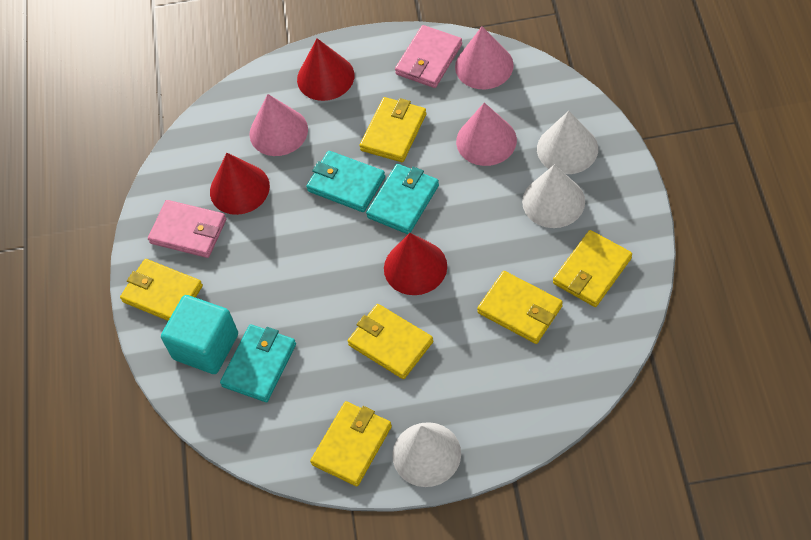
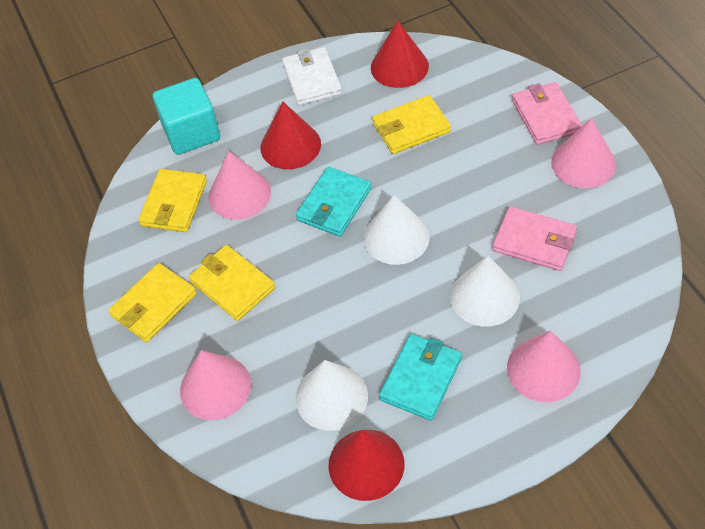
pink cone: [249,94,308,156] [455,26,514,89] [456,103,517,166] = 3 -> [180,350,251,420] [209,151,271,220] [507,330,581,402] [551,118,616,188] = 4
turquoise wallet: [220,324,296,402] [306,151,385,212] [366,164,439,234] = 3 -> [296,167,372,237] [379,334,462,421] = 2
white wallet: none = 0 -> [282,47,342,106] = 1
yellow wallet: [120,259,203,321] [310,401,392,486] [348,304,433,379] [359,97,426,162] [477,271,563,344] [553,230,632,307] = 6 -> [108,263,197,342] [138,169,207,232] [189,245,275,321] [372,95,451,154] = 4

